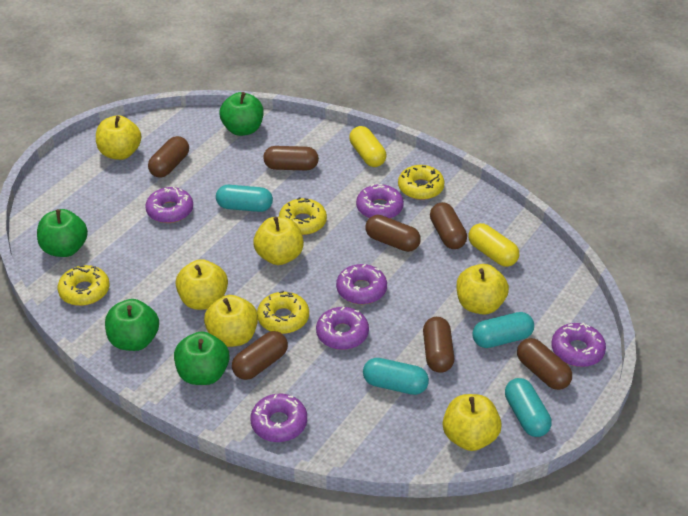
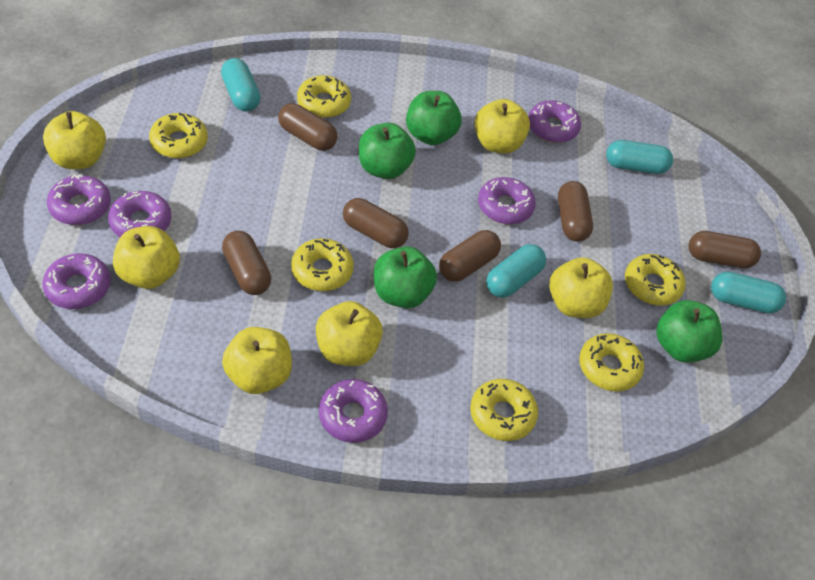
brown capsule: [148,136,189,178] [232,331,288,380] [263,146,319,170] [365,215,421,252] [423,317,454,373] [430,202,467,249] [517,338,572,390] = 7 -> [222,231,271,295] [278,103,338,151] [343,198,409,248] [439,230,501,282] [558,181,593,242] [689,231,761,268] = 6
yellow capsule: [349,126,386,167] [469,223,519,267] = 2 -> none = 0
yellow donut: [57,265,110,306] [257,291,309,334] [279,197,327,235] [398,165,445,200] = 4 -> [149,113,208,158] [291,238,354,291] [297,75,351,118] [470,379,538,441] [579,333,644,392] [625,254,686,306] = 6

